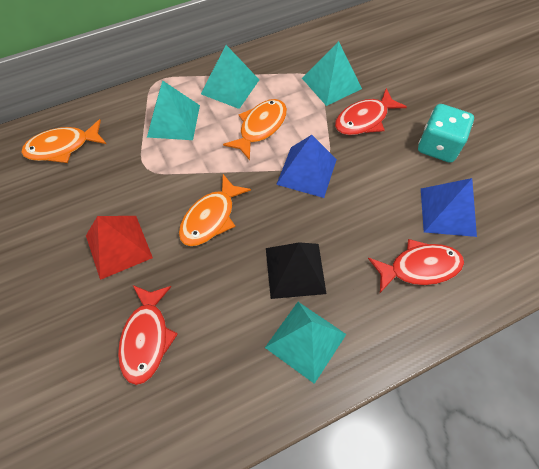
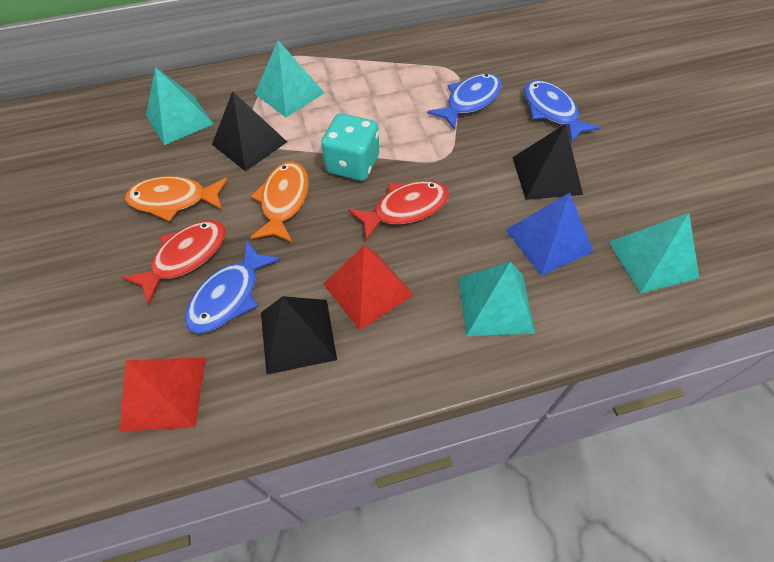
black pyramid: [266,242,327,299] = 1 -> [212,91,287,171] [261,296,337,374] [512,124,583,200] = 3
blue fish: none = 0 -> [185,240,281,334] [427,74,502,130] [524,80,601,143] = 3
blue pyramid: [276,135,337,198] [421,178,477,237] = 2 -> [506,193,594,276] = 1
orange fish: [21,119,106,163] [179,174,251,246] [223,99,287,160] = 3 -> [125,176,228,222] [250,161,309,243] = 2
red fish: [118,285,178,385] [335,88,407,135] [368,239,464,293] = 3 -> [122,220,226,305] [348,181,449,240] = 2
red pyramid: [86,216,153,280] = 1 -> [120,357,206,432] [323,246,414,330] = 2

